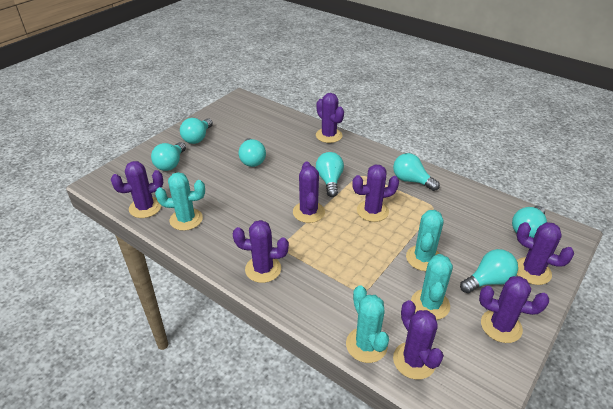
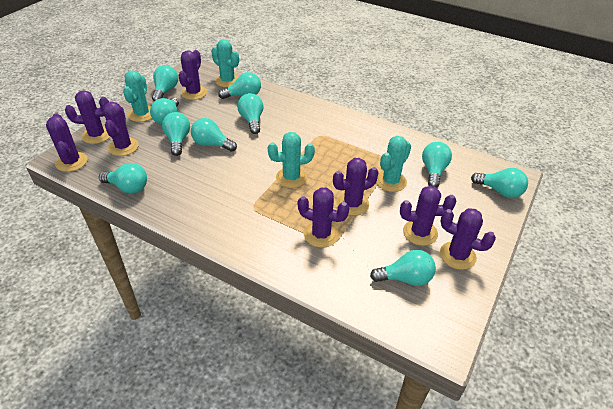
turquoise light bulb: [151,142,186,171] [180,118,213,144] [239,138,266,167] [316,152,344,197] [393,153,440,191] [460,249,518,293] [512,206,547,238] = 7 -> [99,163,147,194] [150,97,179,125] [152,65,178,101] [162,112,190,156] [191,118,237,152] [218,72,261,99] [237,93,264,134] [370,250,436,286] [422,142,452,188] [471,168,528,198] = 10

